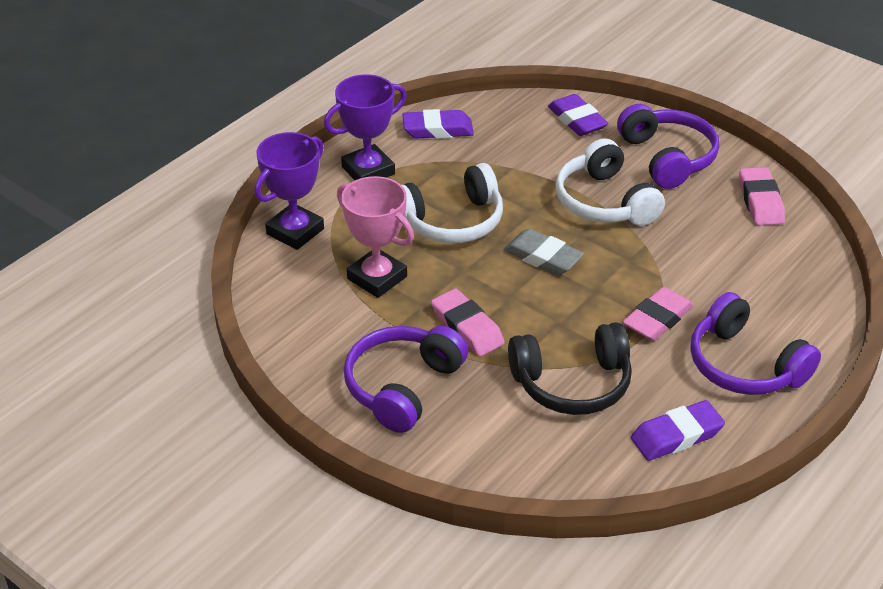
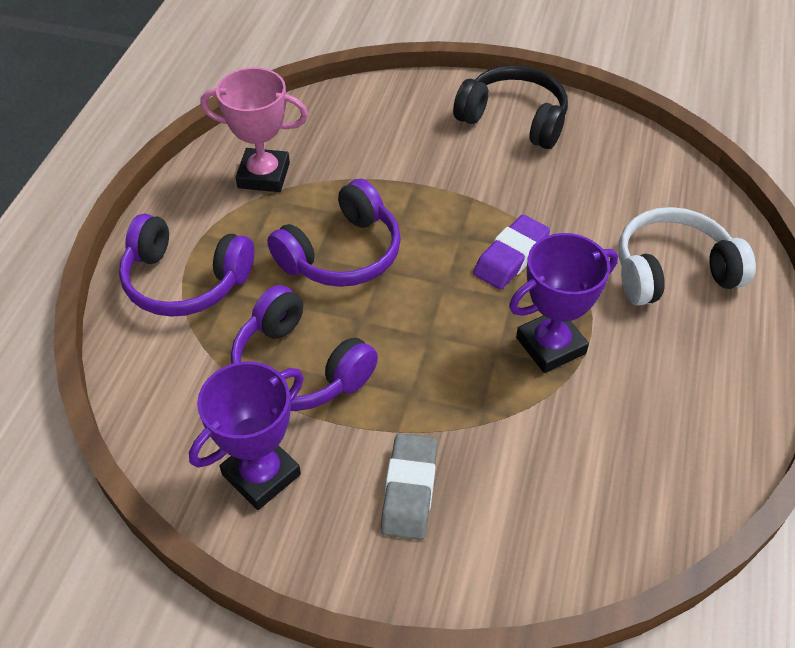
pink eraser: [431,288,505,357] [622,287,694,341] [739,167,785,226] = 3 -> none = 0
purple eraser: [402,109,474,139] [548,94,608,136] [631,400,725,461] = 3 -> [473,215,550,290] = 1
white headphones: [402,163,503,243] [556,138,665,226] = 2 -> [618,207,756,306] = 1

